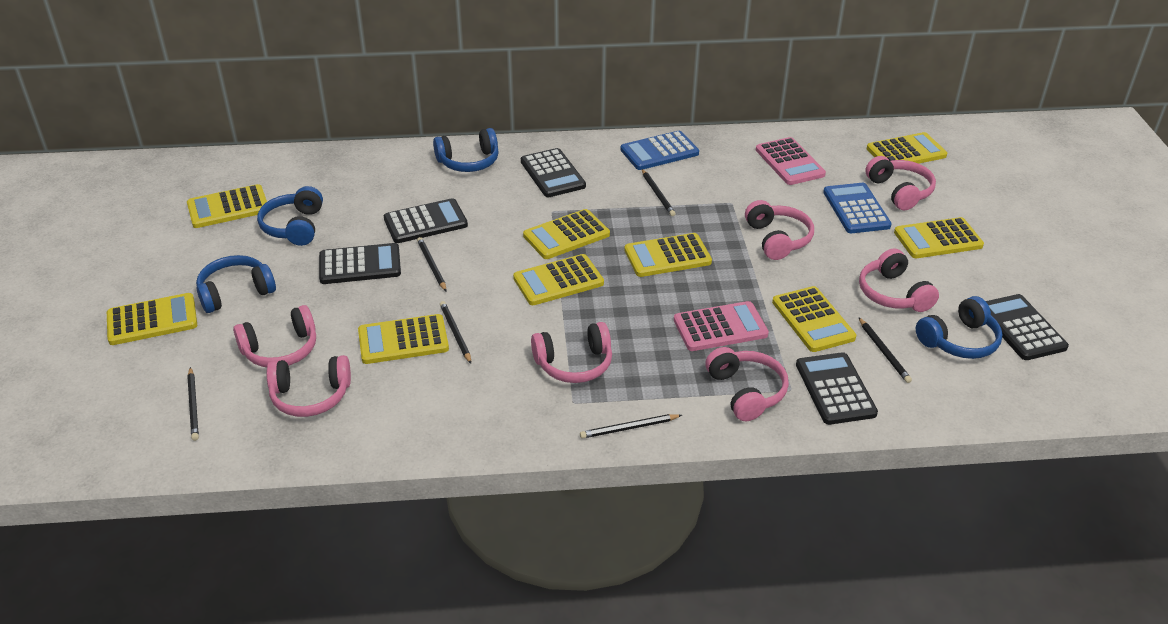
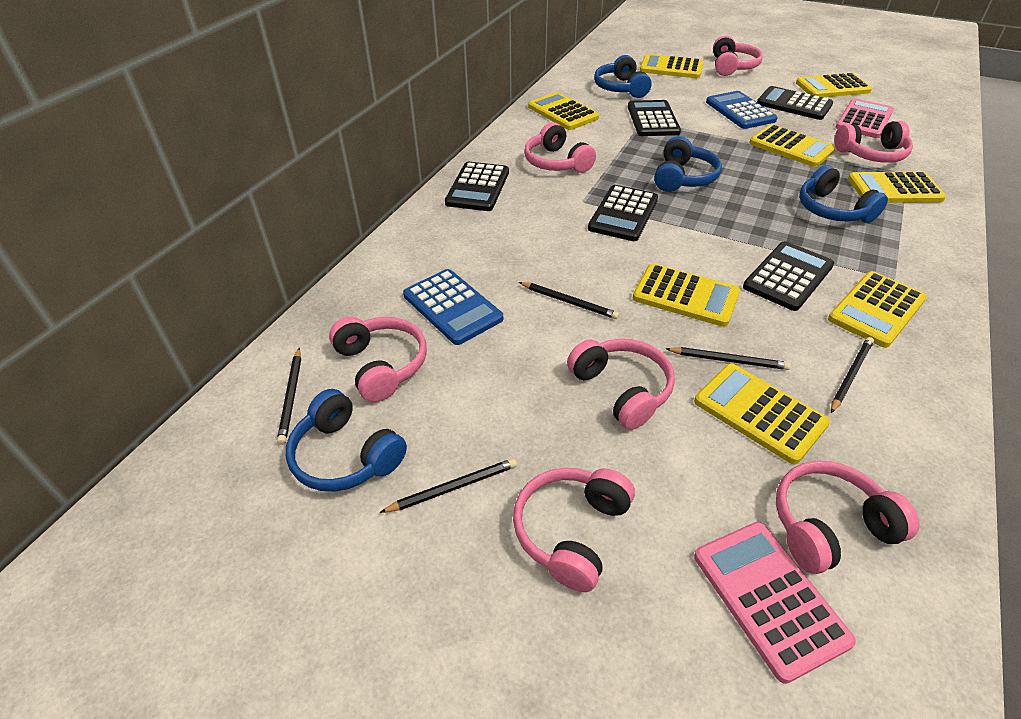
black pencil: [187,367,199,441] [417,237,446,291] [440,301,471,364] [580,414,682,439] [642,169,676,216] [859,318,912,383] = 6 -> [277,348,301,445] [380,458,517,513] [519,282,619,319] [666,347,791,370] [831,337,874,413] = 5
yellow calculator: [107,293,197,345] [187,184,267,228] [358,314,449,364] [513,254,604,305] [523,209,610,259] [624,233,712,277] [772,286,856,352] [867,132,947,164] [894,217,984,258] = 9 -> [528,92,599,130] [633,264,740,327] [640,54,703,78] [694,364,830,464] [749,124,836,167] [796,73,872,97] [828,271,927,348] [848,172,946,203] = 8

